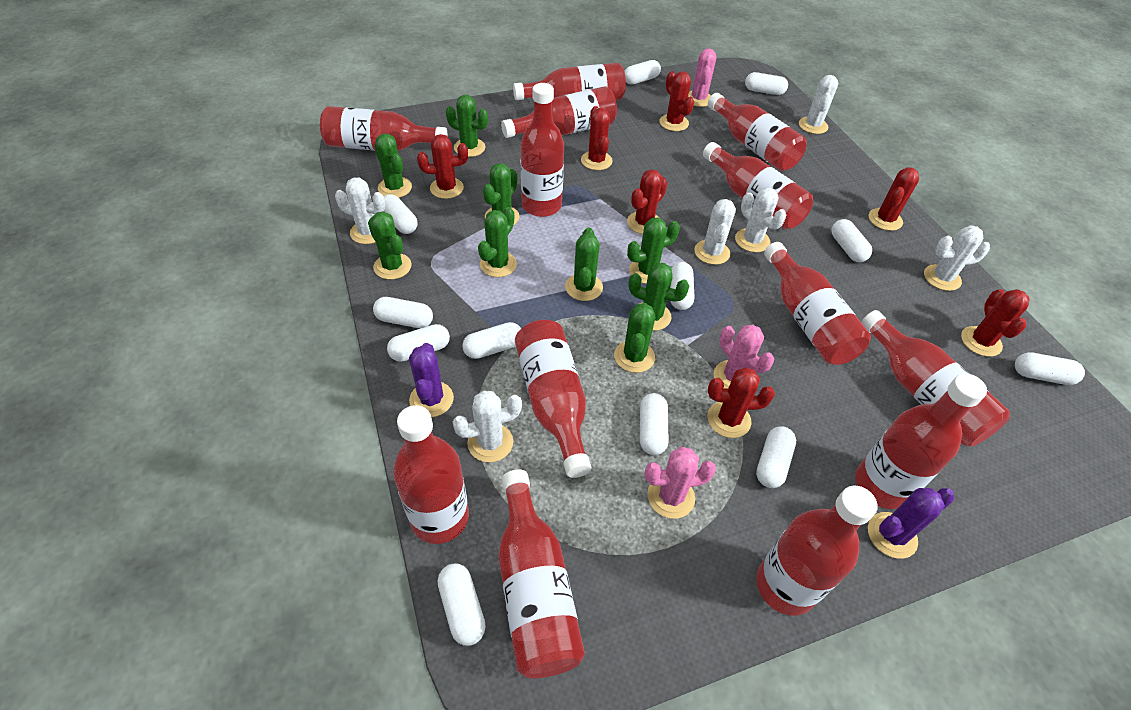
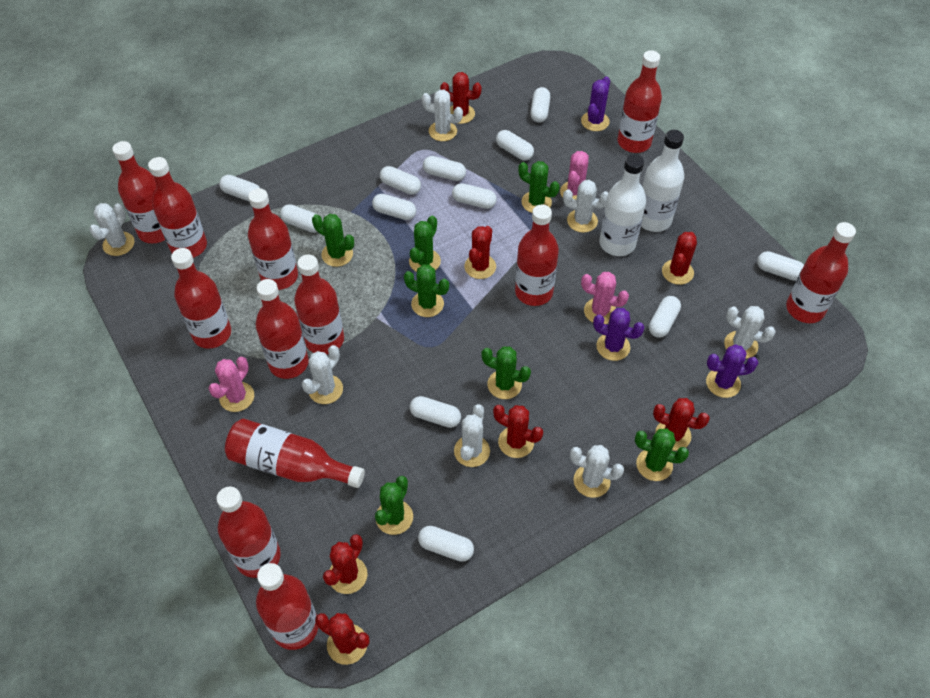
green cactus: [368,211,412,279] [374,134,412,198] [446,95,488,157] [478,207,517,277] [483,163,520,226] [565,228,603,301] [614,303,655,373] [627,218,680,284] [629,263,689,331] = 9 -> [312,214,354,267] [375,476,413,535] [404,264,449,317] [409,216,441,272] [481,347,531,399] [518,161,560,213] [635,428,689,481] = 7
purple cactus: [409,343,454,417] [868,488,955,559] = 2 -> [581,76,610,131] [593,308,645,361] [706,345,758,398] = 3
red bottle: [320,106,448,151] [393,405,469,544] [498,469,585,678] [501,86,617,138] [513,63,626,100] [515,320,591,478] [521,83,564,217] [703,142,813,229] [708,93,806,171] [756,486,877,616] [764,242,871,365] [855,373,987,509] [861,310,1010,446] = 13 -> [112,141,165,243] [148,157,207,258] [171,248,231,349] [216,487,281,578] [225,419,365,488] [248,188,298,290] [256,279,309,379] [256,563,318,650] [294,255,344,355] [515,205,559,306] [618,50,662,153] [786,222,856,323] = 12
white bottle: none = 0 -> [599,154,646,256] [641,130,684,232] = 2
white cactus: [335,178,386,244] [453,391,522,462] [694,199,736,265] [735,188,786,252] [799,75,838,134] [924,225,990,291] = 6 -> [89,203,135,256] [302,345,343,404] [422,90,463,141] [454,404,490,467] [563,180,608,233] [570,445,624,498] [724,306,776,359] = 7

